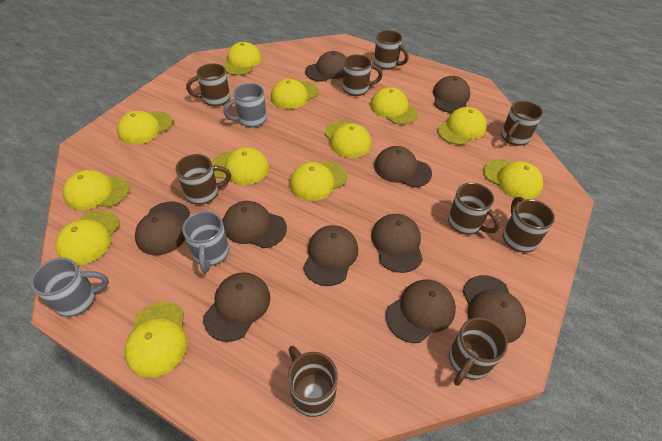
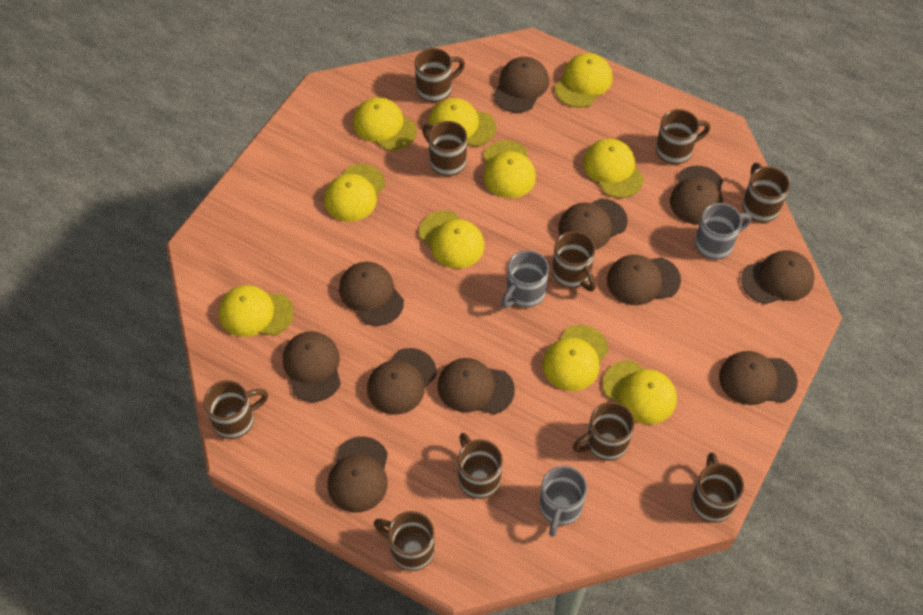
brown cap: [135,202,190,255] [203,272,271,342] [223,201,287,248] [303,225,358,286] [305,51,346,82] [371,214,423,273] [374,146,432,188] [386,279,456,343] [433,76,470,113] [463,275,526,343] = 10 -> [283,331,341,402] [328,436,388,513] [339,262,404,326] [367,348,436,415] [437,358,515,414] [493,57,549,113] [558,198,628,250] [607,255,681,305] [670,166,723,225] [719,351,798,405] [741,250,815,304] = 11
brown mug: [175,154,231,205] [186,63,230,106] [288,346,338,417] [343,54,383,96] [374,30,409,70] [448,182,500,235] [449,317,508,386] [501,101,543,146] [503,197,555,253] = 9 -> [204,380,268,439] [373,511,435,571] [415,48,465,102] [422,121,467,176] [458,433,503,499] [552,231,596,291] [573,402,635,461] [656,109,710,164] [691,452,744,523] [742,163,790,223] = 10
yellow cap: [55,210,120,265] [63,170,130,210] [117,111,173,145] [124,302,187,378] [212,147,269,185] [223,42,262,75] [271,79,319,109] [290,161,347,201] [324,121,371,158] [370,87,418,125] [437,107,487,145] [483,159,543,200] = 12 -> [219,285,294,337] [324,164,385,222] [353,97,417,151] [419,211,485,269] [429,98,496,147] [483,140,536,198] [542,325,609,391] [555,53,613,108] [583,139,644,198] [603,360,677,424] = 10

